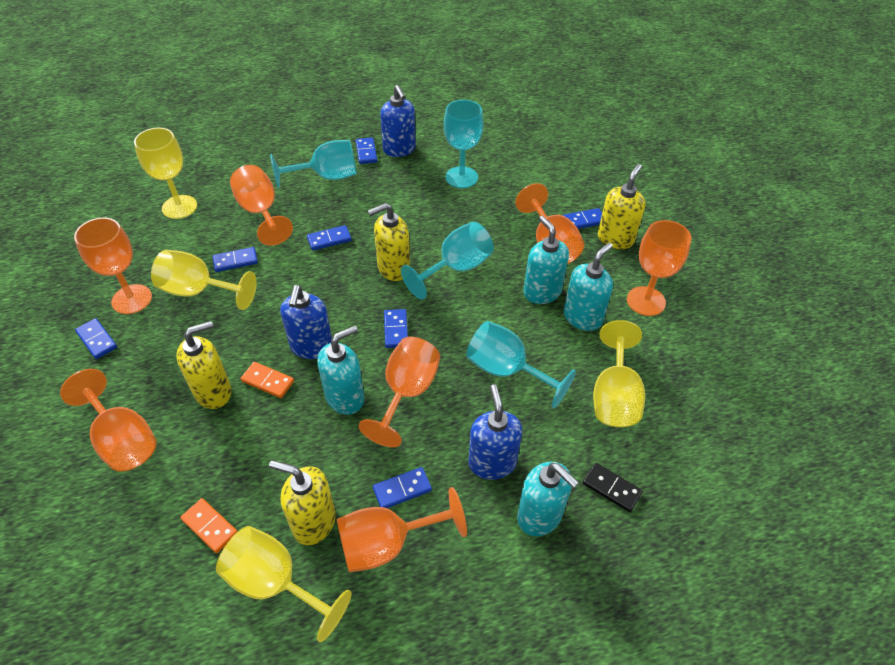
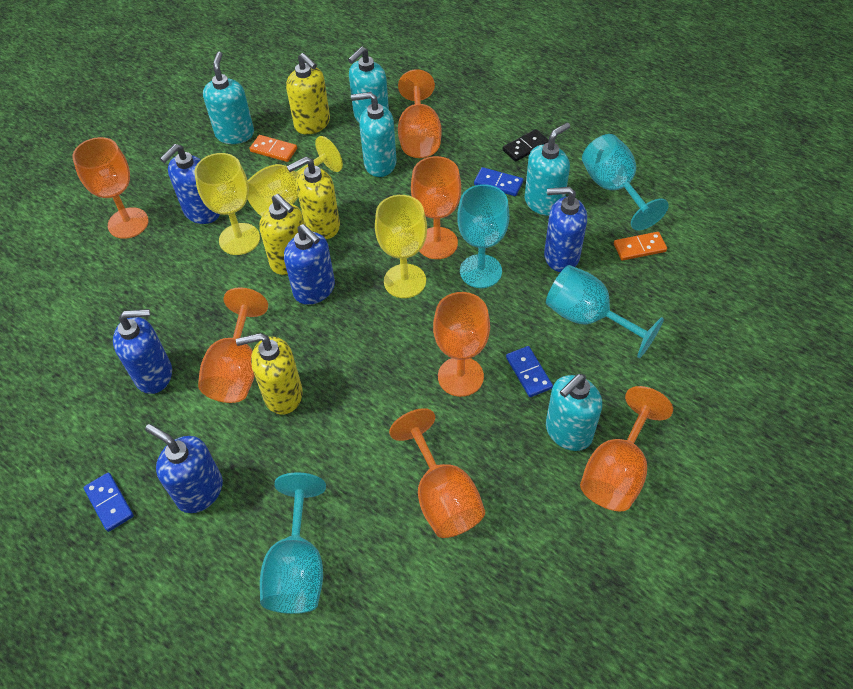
blue domino: [75,318,117,359] [212,247,258,272] [307,225,352,251] [356,137,377,164] [373,467,432,508] [384,309,408,348] [563,208,602,229] = 7 -> [83,472,134,532] [474,167,523,196] [506,346,553,397] = 3
blue soap dispenser: [280,285,332,359] [380,85,416,157] [468,384,523,480] = 3 -> [113,309,172,394] [145,424,223,513] [160,144,220,224] [284,224,335,305] [544,187,587,272] = 5
turquoise soap dispenser: [317,326,365,415] [517,462,579,536] [523,216,569,304] [564,243,613,331] = 4 -> [203,52,254,144] [348,47,389,123] [351,92,397,177] [525,123,570,216] [546,374,602,451] = 5
yellow goblet: [134,128,197,219] [151,250,257,310] [216,526,352,642] [593,320,645,427] = 4 -> [194,153,260,255] [247,136,343,216] [375,195,427,298] = 3

